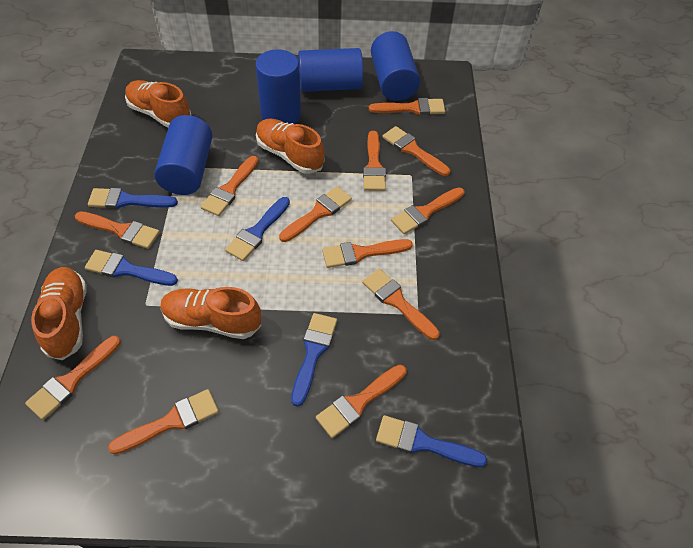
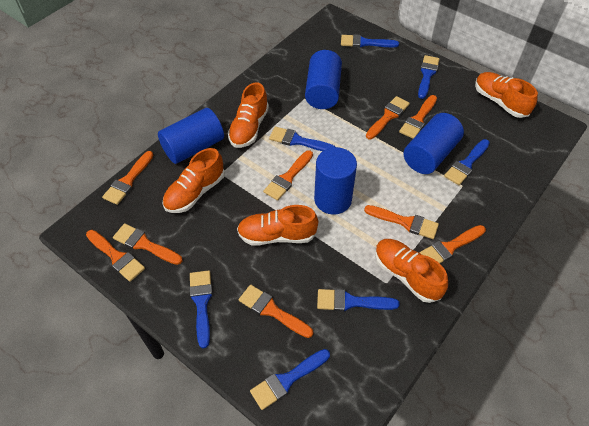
blue brush: [85,250,178,286] [88,188,178,209] [225,197,290,261] [291,313,337,407] [376,415,487,467] = 5 -> [190,270,212,348] [250,349,330,410] [269,127,335,151] [317,289,400,311] [341,34,399,48] [418,55,440,99] [444,139,490,185] = 7
orange brush: [25,336,121,420] [75,211,160,249] [108,389,219,455] [201,156,259,216] [279,186,352,242] [316,365,407,438] [322,239,413,268] [362,269,440,340] [363,131,386,191] [369,98,445,115] [382,126,450,176] [391,187,465,234] = 12 -> [86,230,145,282] [102,151,154,205] [113,223,182,265] [239,285,313,338] [263,150,313,201] [364,205,439,239] [366,96,410,139] [399,95,437,139] [419,225,486,263] = 9
orange shoe: [31,267,87,360] [125,80,192,127] [160,287,261,339] [256,119,325,174] = 4 -> [162,148,225,213] [228,82,269,148] [237,205,318,246] [375,239,448,303] [475,72,538,118] = 5

